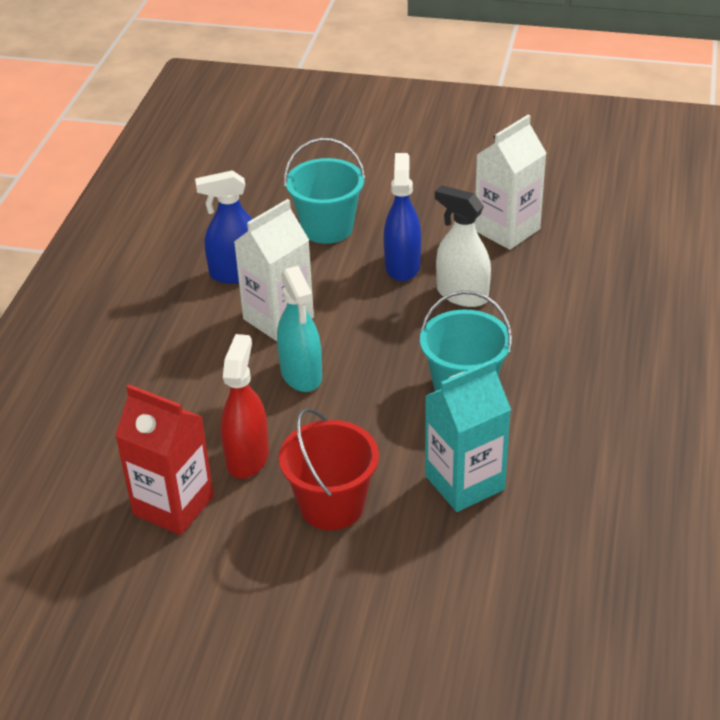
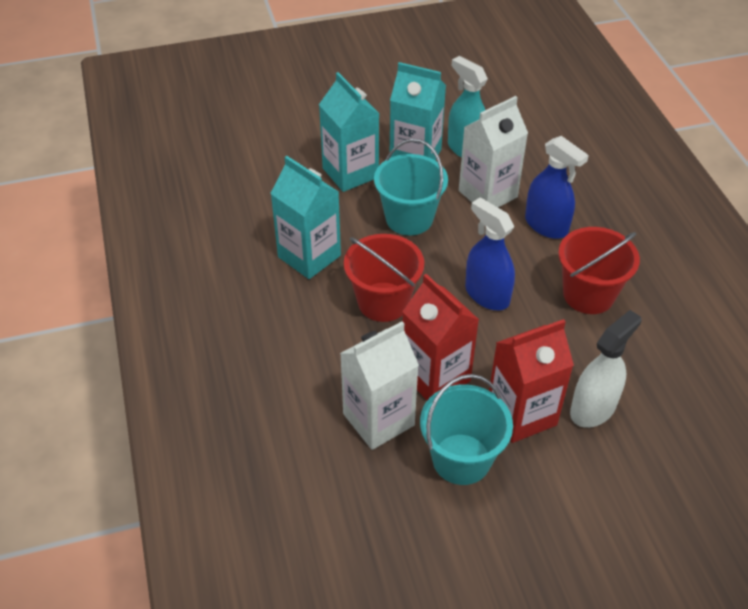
red bucket: [279,408,379,530] = 1 -> [344,234,424,322] [558,227,640,314] = 2
red carton: [115,384,214,535] = 1 -> [402,274,479,400] [489,319,574,443] = 2
red spray bottle: [221,334,269,479] = 1 -> none = 0
turquoise carton: [425,359,511,512] = 1 -> [270,156,341,279] [319,72,379,192] [390,62,446,160] = 3

